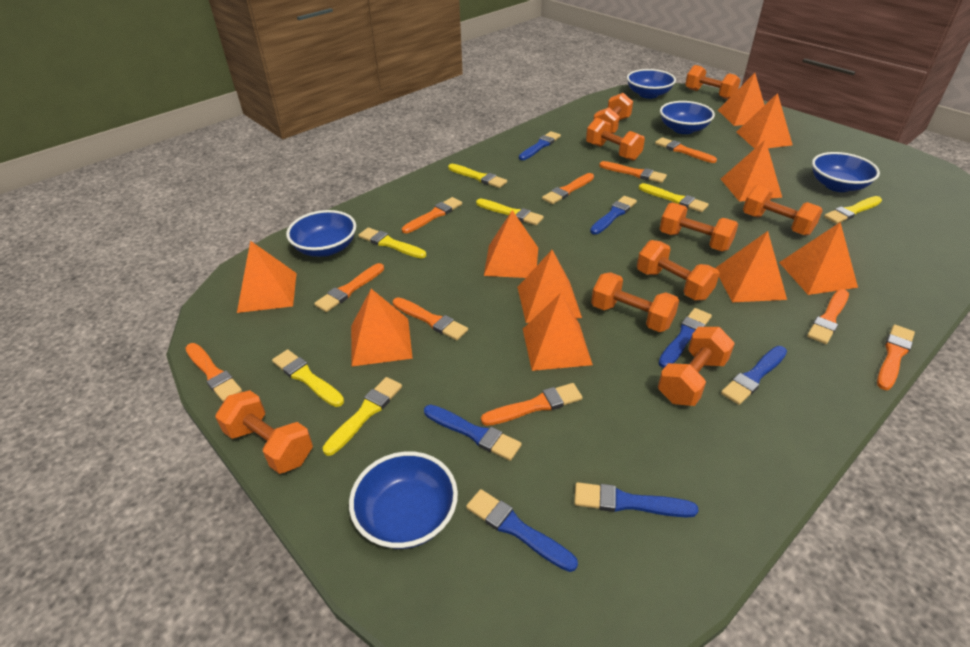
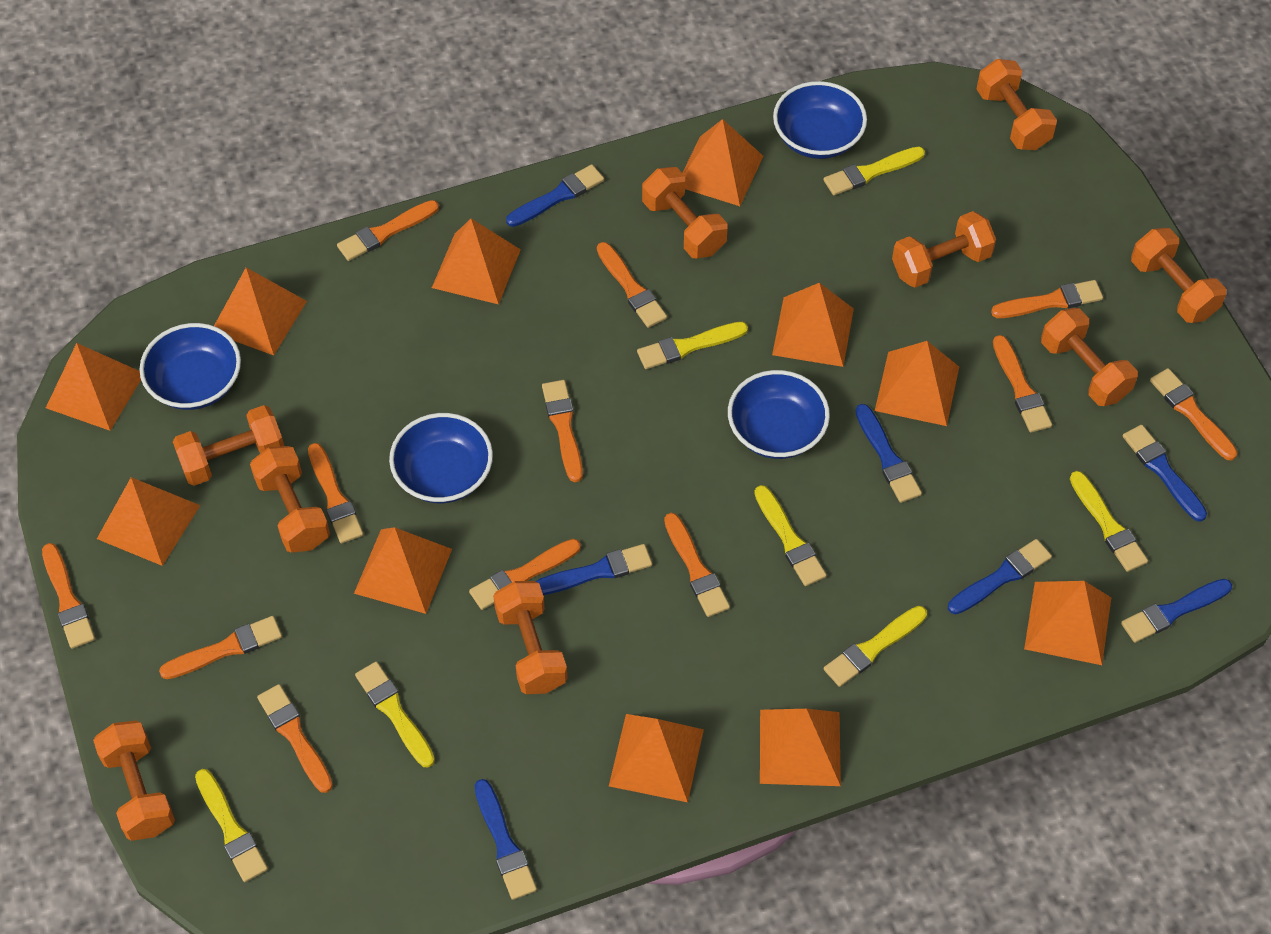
blue bowl: [286,210,356,257] [349,451,458,549] [627,69,676,99] [660,101,715,134] [812,152,880,192] = 5 -> [139,323,241,410] [389,413,493,503] [728,370,830,459] [773,81,867,159] = 4
orange brush: [185,343,242,402] [314,263,384,312] [393,297,468,340] [402,197,462,233] [481,383,583,426] [542,173,594,204] [599,161,667,183] [655,137,717,163] [807,289,849,344] [877,325,915,390] = 10 -> [42,543,95,649] [159,616,282,679] [257,684,333,793] [308,443,364,544] [337,200,439,261] [469,539,581,610] [542,380,583,482] [597,242,667,328] [664,513,730,617] [991,280,1103,318] [993,335,1052,433] [1150,368,1237,461] = 12
orange pyramid: [237,241,297,313] [351,289,413,366] [484,210,538,278] [517,250,582,323] [523,293,593,371] [716,231,787,302] [718,73,764,126] [721,139,782,202] [737,93,793,149] [779,222,858,295] = 10 -> [46,343,141,431] [97,477,200,566] [214,268,307,355] [354,527,452,614] [432,219,521,305] [609,714,704,802] [682,119,763,206] [760,709,841,786] [772,283,854,367] [875,341,959,426] [1024,581,1111,665] = 11

